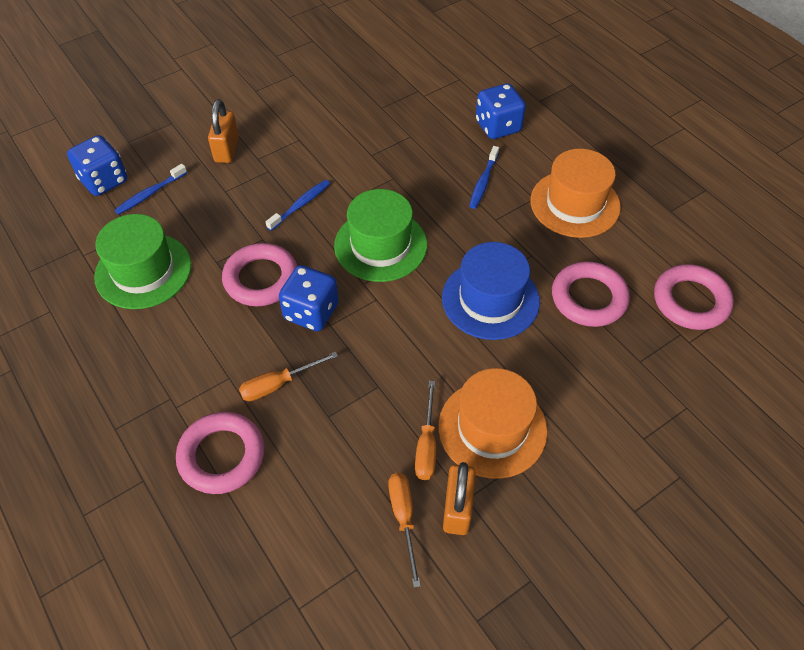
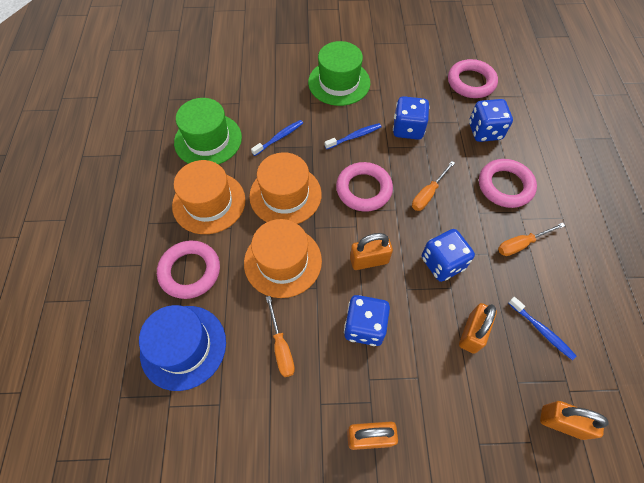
blue dice: [67,135,127,196] [279,265,339,331] [476,83,526,139] = 3 -> [344,295,390,346] [393,96,430,140] [422,229,475,282] [469,99,513,142] = 4
orange hat: [438,368,547,479] [530,149,621,238] = 2 -> [172,160,245,234] [244,219,322,298] [249,152,322,224] = 3
orange padlock: [208,99,239,163] [443,462,476,535] = 2 -> [347,422,398,450] [350,233,393,270] [459,303,497,354] [540,401,609,440] = 4

